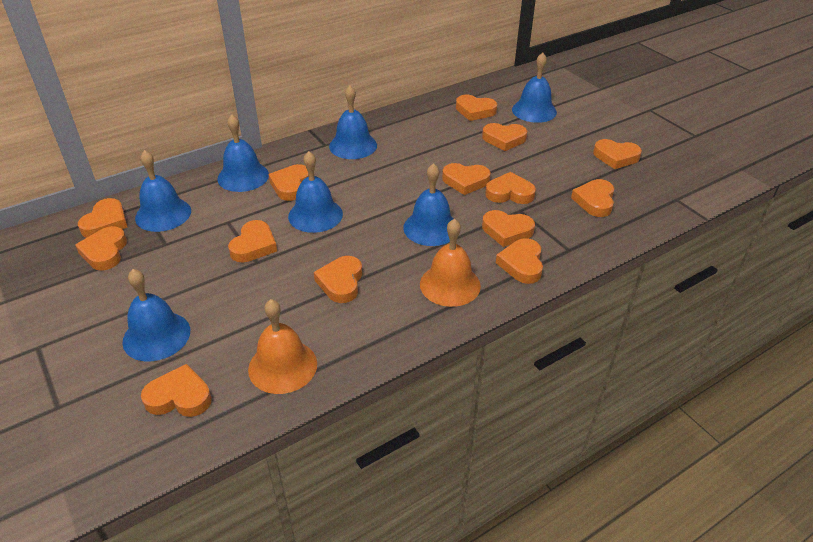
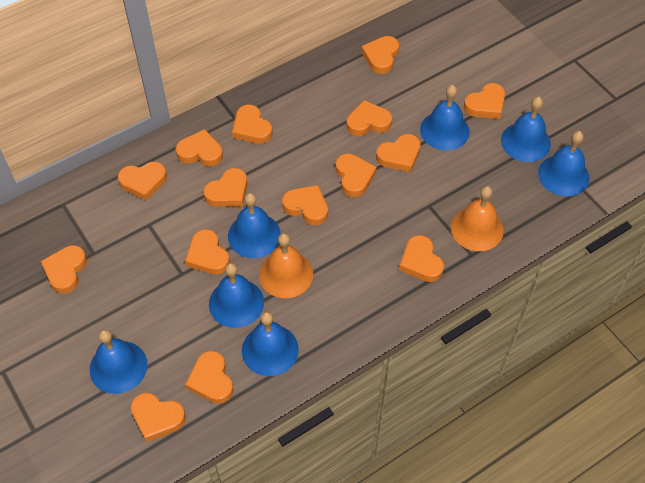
orange heart: [75,226,127,271] [78,198,128,238] [141,364,212,417] [228,220,277,262] [268,164,309,201] [314,256,362,303] [442,163,491,195] [456,95,497,121] [482,123,527,151] [482,210,535,247] [485,172,536,204] [496,238,543,284] [571,179,614,217] [593,139,642,169] = 14 -> [41,245,87,294] [118,162,167,201] [131,393,186,442] [176,129,223,166] [185,229,230,275] [185,351,233,404] [203,168,247,207] [232,105,272,144] [282,185,328,225] [336,153,377,197] [347,100,392,136] [361,36,399,74] [376,134,421,172] [399,235,444,282] [464,83,505,119] = 15

